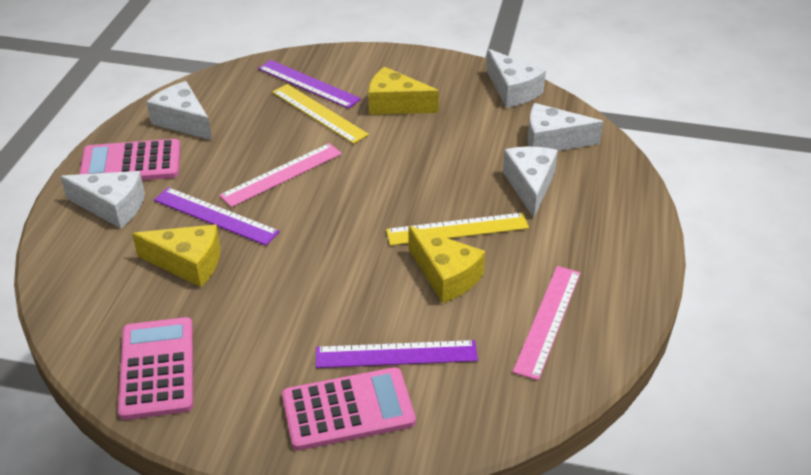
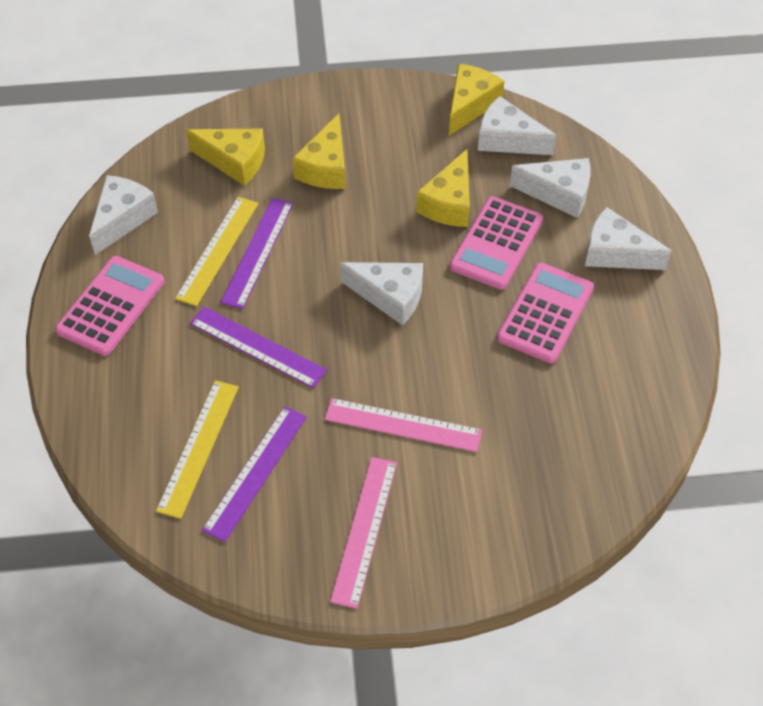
yellow cheese: [132,224,220,287] [368,67,439,115] [409,226,485,303] = 3 -> [186,128,265,186] [293,113,345,189] [416,149,470,227] [449,64,504,136] = 4

